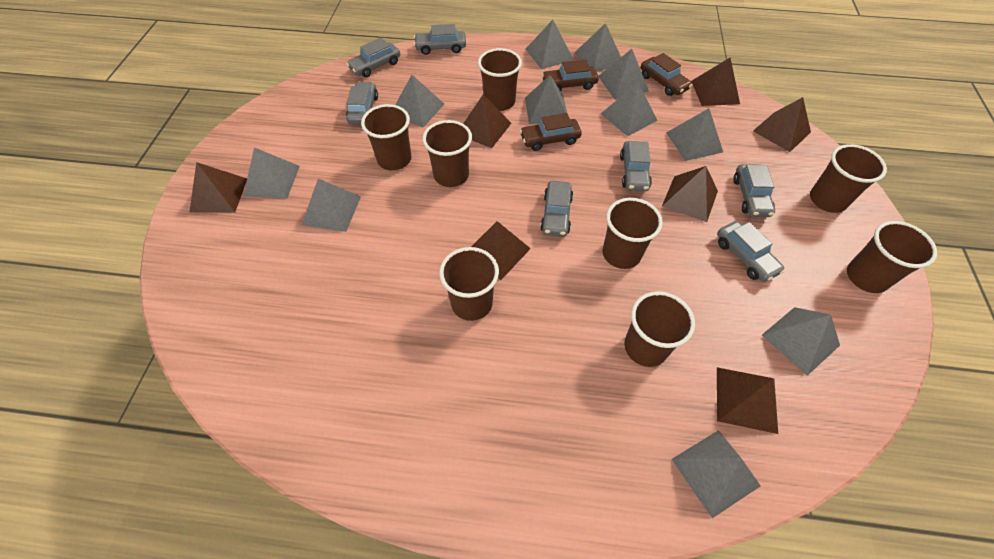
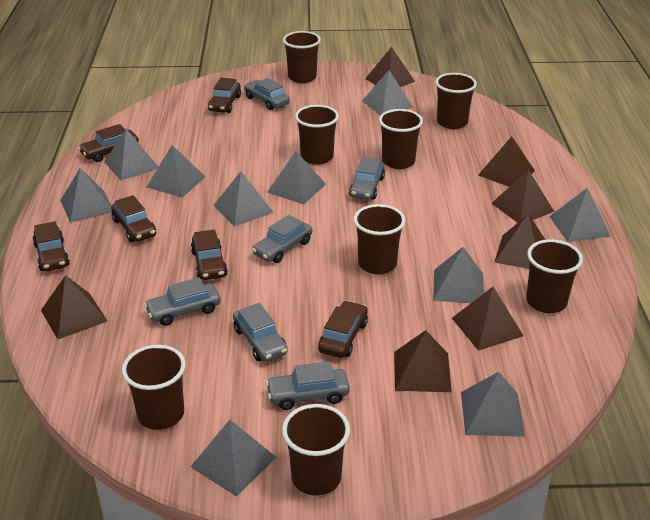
brown car: [520,113,582,151] [542,59,598,91] [641,53,692,96] = 3 -> [33,221,70,271] [78,124,139,162] [111,195,156,242] [191,229,228,280] [208,77,241,113] [318,301,368,358] = 6
grey car: [346,38,400,78] [346,82,378,124] [414,24,466,55] [540,181,573,237] [620,141,652,191] [717,221,785,282] [733,164,775,217] = 7 -> [144,277,221,326] [233,303,288,362] [244,78,290,110] [252,215,312,263] [266,361,350,410] [349,157,385,200] = 6
grey pyramid: [243,148,300,199] [302,178,361,232] [395,75,444,128] [525,75,567,124] [526,20,574,69] [574,23,621,72] [598,49,649,99] [601,82,657,136] [666,108,723,161] [671,430,761,518] [762,307,840,376] = 11 -> [60,168,112,223] [104,129,158,180] [147,145,205,198] [190,420,277,497] [214,171,274,227] [267,151,326,205] [362,70,413,115] [433,247,484,303] [461,372,525,437] [549,188,610,242] = 10

